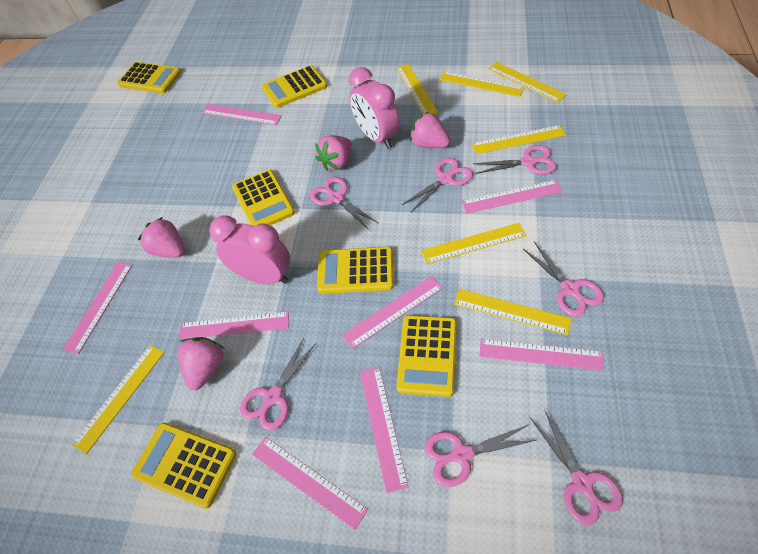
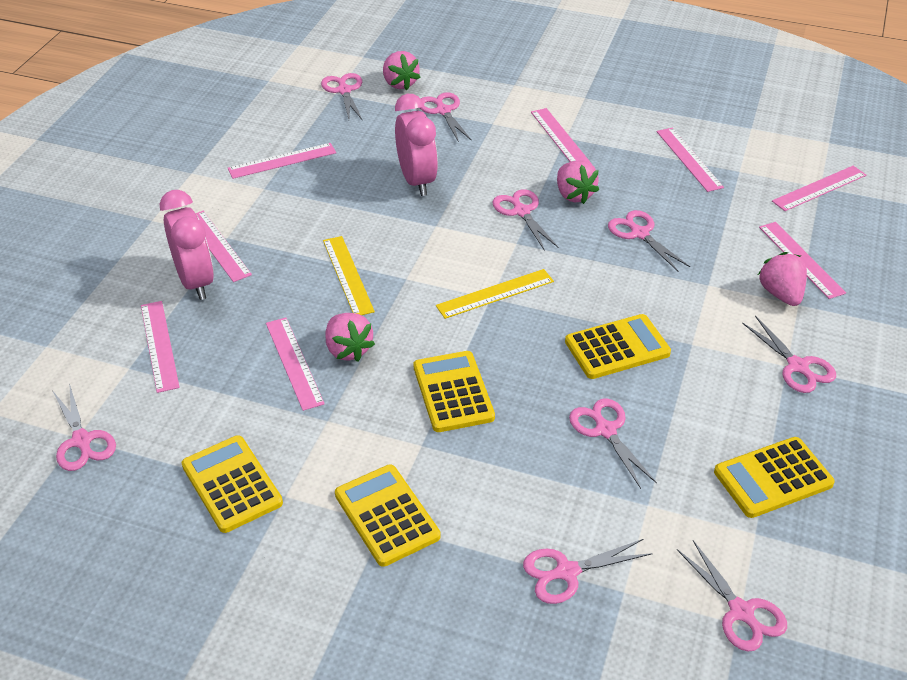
pink scissors: [240,338,316,431] [310,177,378,230] [402,158,473,212] [424,424,536,487] [473,145,556,174] [523,242,604,317] [530,411,623,525] = 7 -> [52,383,116,471] [321,73,363,121] [420,92,472,142] [493,189,559,251] [523,539,653,604] [569,398,657,489] [608,210,690,271] [677,540,787,652] [742,316,836,393] = 9
yellow calculator: [118,62,181,93] [131,423,236,509] [232,170,295,226] [262,65,327,108] [317,247,394,294] [397,315,457,397] = 6 -> [182,435,283,533] [335,464,440,567] [414,351,495,432] [565,314,671,379] [714,437,835,518] = 5
yellow ruler: [71,345,165,454] [396,64,438,115] [421,223,526,264] [439,71,524,97] [454,289,572,335] [472,125,566,154] [488,62,567,103] = 7 -> [323,236,375,315] [436,269,554,319] = 2

